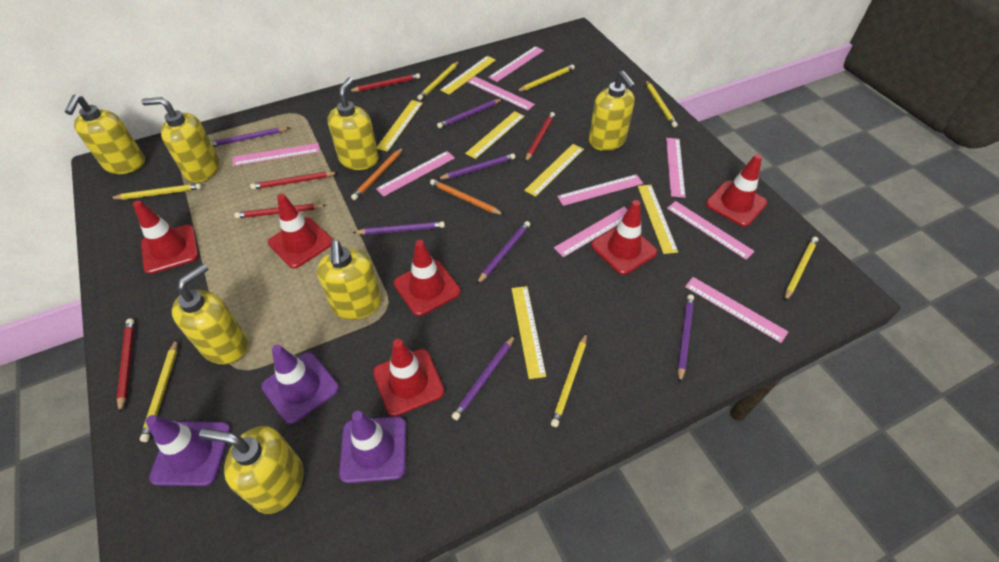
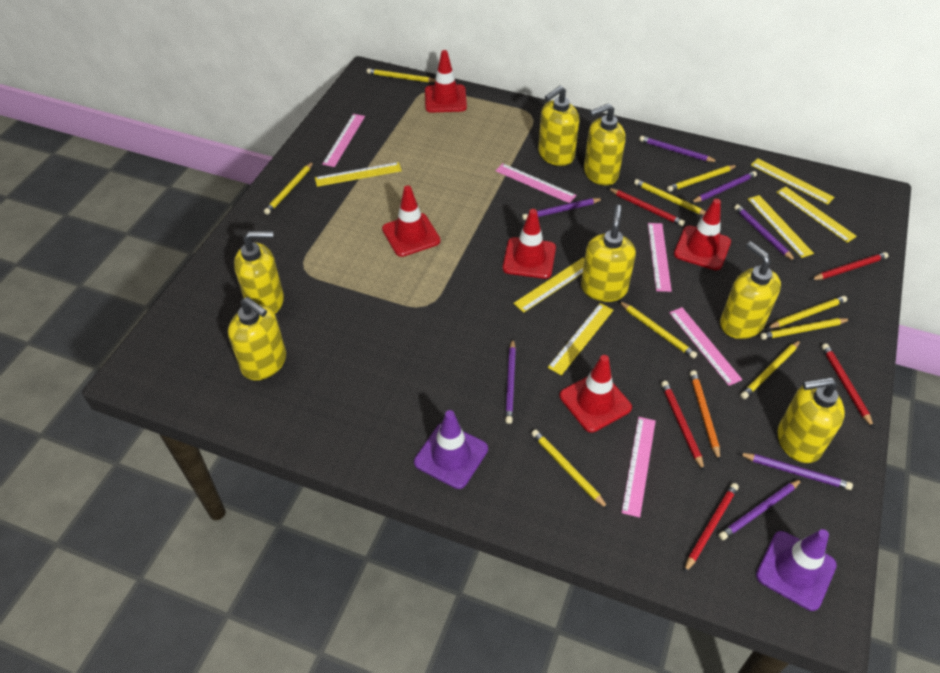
orange pencil: [351,147,404,200] [430,179,504,215] = 2 -> [690,370,720,461] = 1
pink ruler: [233,143,320,166] [376,151,455,197] [468,76,535,111] [488,46,544,82] [554,207,628,257] [557,174,643,206] [666,138,685,198] [667,201,755,260] [685,277,788,343] = 9 -> [322,114,365,167] [495,163,577,203] [621,417,656,518] [648,223,672,292] [669,307,743,386] = 5
purple traffic cone: [146,415,231,486] [261,345,339,424] [339,411,406,483] = 3 -> [414,410,488,489] [756,529,837,611] = 2
red traffic cone: [133,200,199,274] [268,194,333,268] [373,339,445,417] [394,240,461,316] [591,200,657,275] [706,154,767,227] = 6 -> [382,185,441,257] [425,50,467,113] [503,209,556,279] [560,355,632,432] [674,199,731,270] = 5
yellow pencil: [110,183,202,200] [140,339,177,442] [417,61,459,100] [516,64,575,92] [551,333,587,427] [646,80,678,127] [784,237,818,301] = 7 -> [264,161,314,215] [367,68,436,82] [531,429,608,509] [619,301,697,359] [634,179,706,215] [667,165,738,192] [740,340,801,399] [760,318,850,340] [767,296,847,328] = 9

